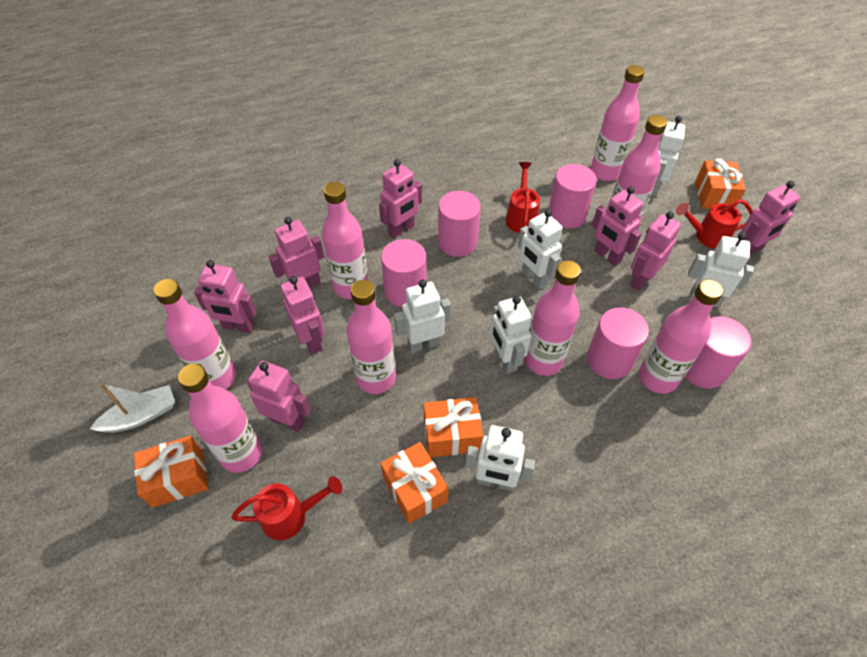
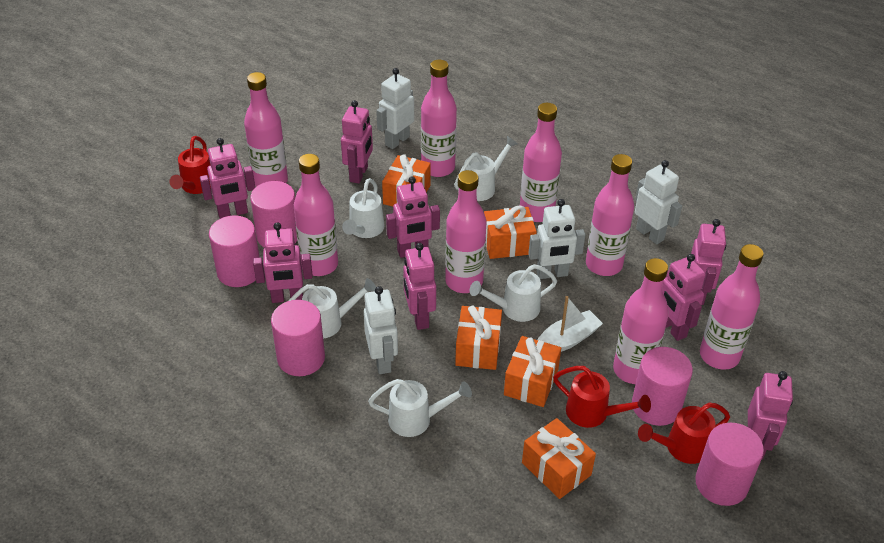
orange gift: [134,436,209,508] [380,442,449,524] [423,397,483,457] [695,159,746,209] = 4 -> [382,154,431,206] [455,306,502,370] [484,205,537,259] [504,336,561,407] [522,418,596,499] = 5
white robot: [394,280,451,353] [465,425,535,491] [490,296,532,374] [518,209,562,289] [651,116,685,196] [688,232,754,308] = 6 -> [364,286,398,374] [376,68,414,149] [528,199,585,279] [635,160,682,244] = 4
white watering can: none = 0 -> [289,278,376,338] [342,178,384,238] [368,379,472,437] [454,136,518,201] [470,264,557,322] = 5

